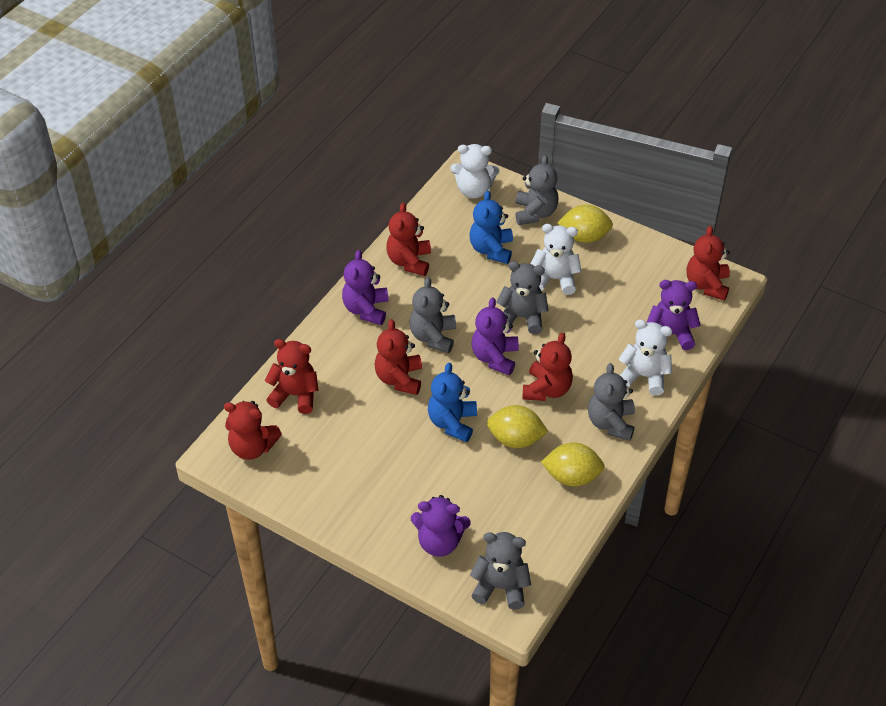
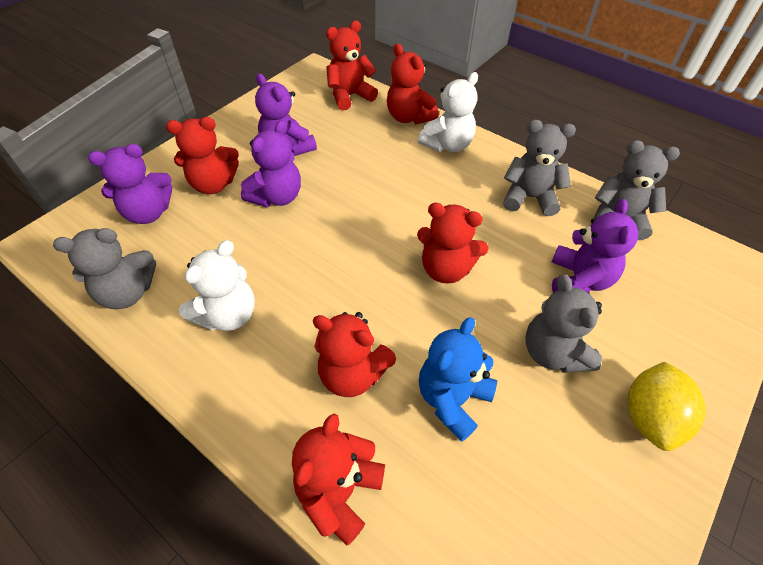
blue teddy bear: [428,362,477,442] [469,191,513,264] = 2 -> [419,317,497,442] = 1
grey teddy bear: [410,277,456,353] [470,532,531,610] [496,261,548,334] [516,155,559,225] [588,363,635,441] = 5 -> [53,228,156,309] [503,120,576,216] [525,274,602,373] [594,140,680,240] = 4
white teddy bear: [450,144,499,199] [531,224,582,295] [618,319,672,396] = 3 -> [179,240,255,331] [418,72,478,152] = 2
yellow lemon: [487,405,549,448] [541,443,605,486] [557,204,613,243] = 3 -> [627,362,706,451] = 1

